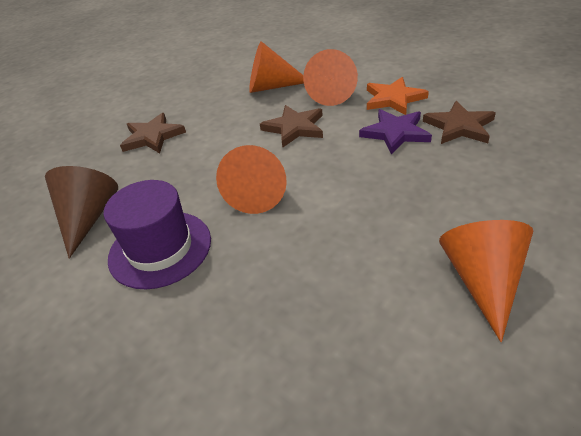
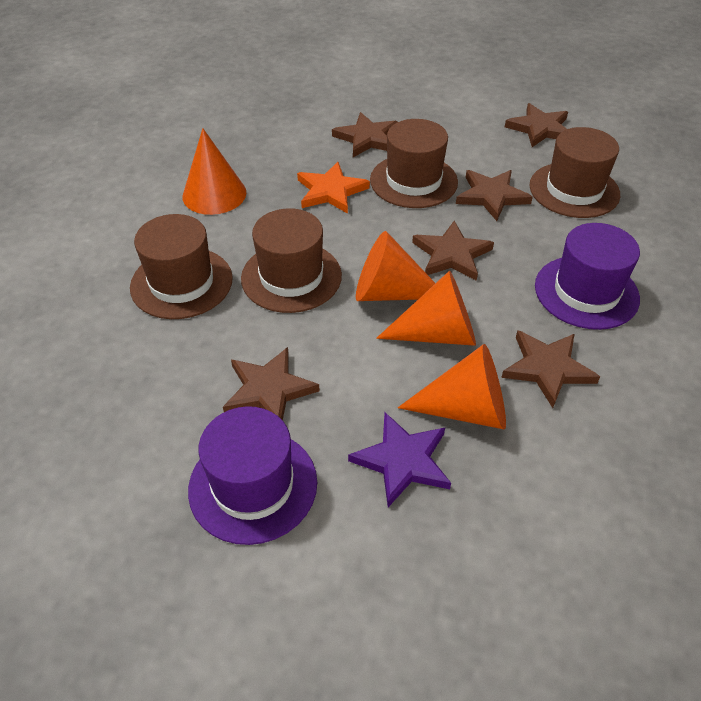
brown cone: [45,166,118,259] = 1 -> none = 0
brown hat: none = 0 -> [130,214,233,319] [241,208,342,313] [370,119,458,208] [529,127,620,218] = 4
brown star: [120,113,186,154] [260,105,323,148] [423,101,496,144] = 3 -> [223,347,320,421] [332,112,398,157] [412,221,494,281] [456,170,533,221] [501,330,600,408] [505,103,568,147] = 6
purple hat: [104,180,211,289] = 1 -> [188,406,317,545] [535,223,640,330] = 2

